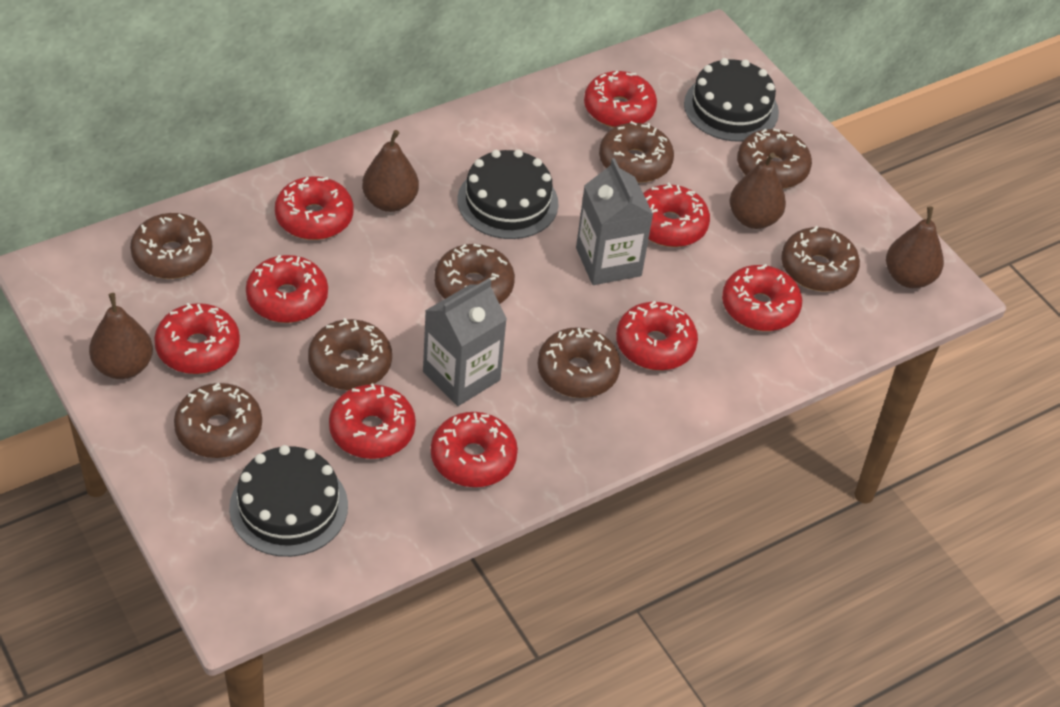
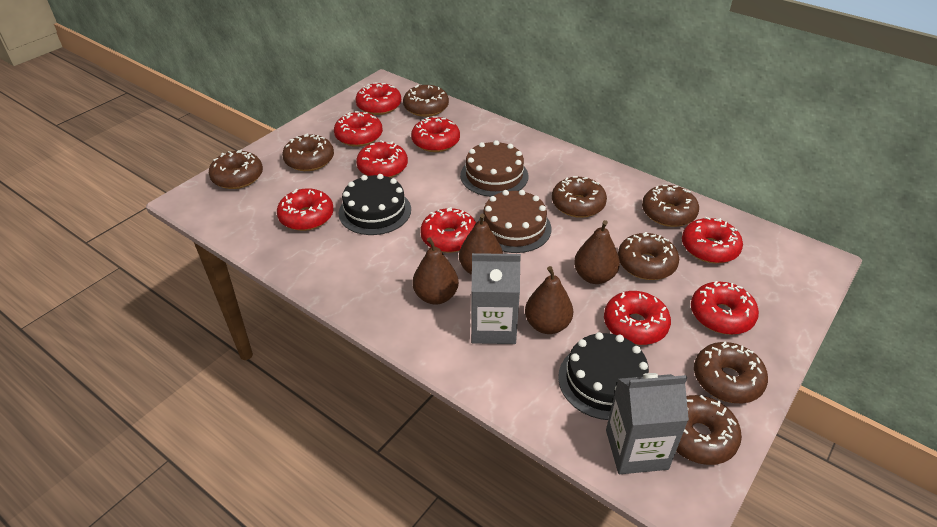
black cake: [229,445,348,557] [457,149,558,239] [684,58,779,142] = 3 -> [339,174,411,235] [558,332,649,420] = 2
brown cake: none = 0 -> [460,140,528,197] [479,190,551,253] = 2

